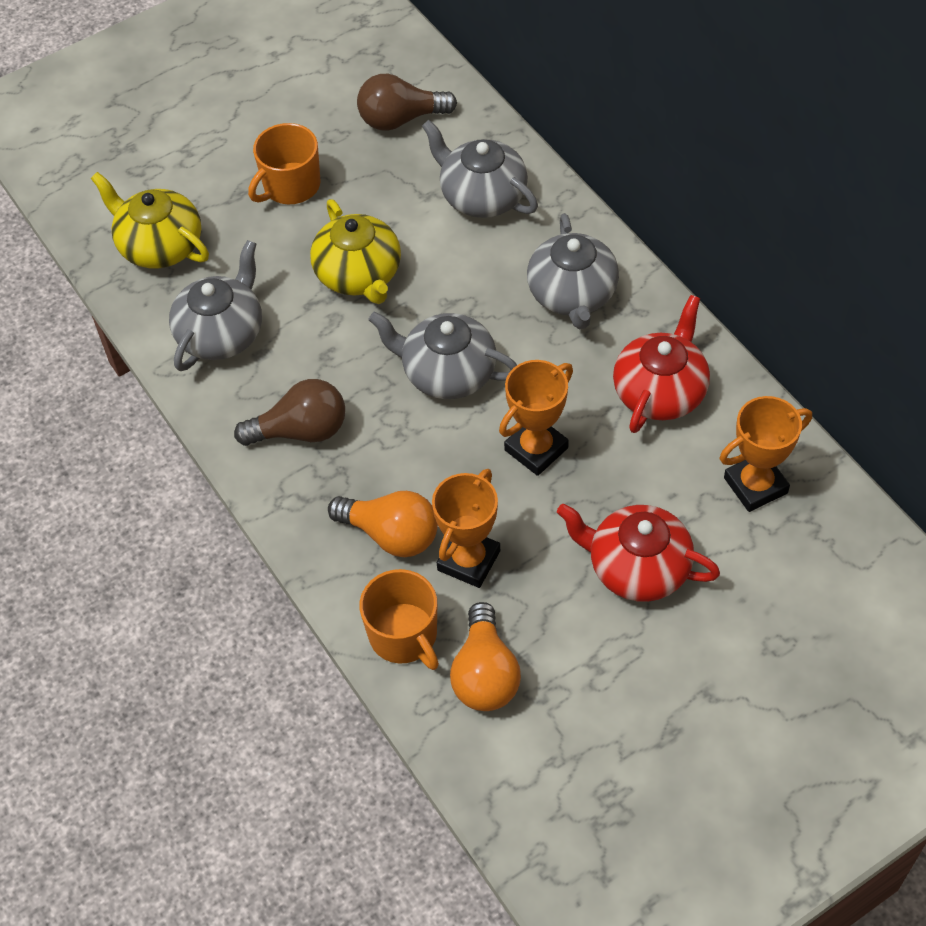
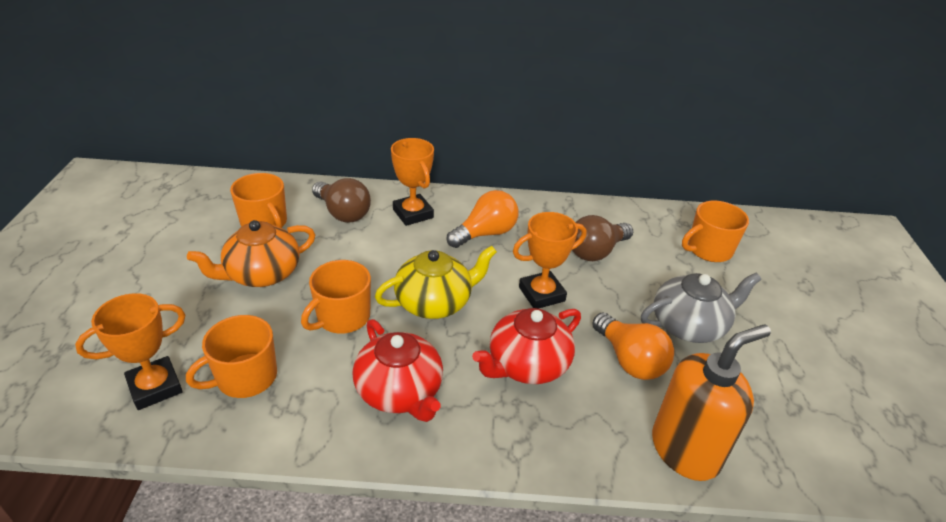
grey teapot: [169,240,262,371] [369,312,517,399] [422,120,538,218] [527,213,619,329] = 4 -> [641,273,761,343] = 1
orange mug: [248,123,320,204] [359,569,439,670] = 2 -> [186,315,277,398] [230,173,287,228] [301,260,371,334] [682,201,749,262] = 4
orange soap dispenser: none = 0 -> [652,324,771,481] = 1
orange teapot: none = 0 -> [187,220,316,287] = 1
yellow teapot: [91,172,209,269] [310,199,401,304] = 2 -> [375,246,497,319] = 1

